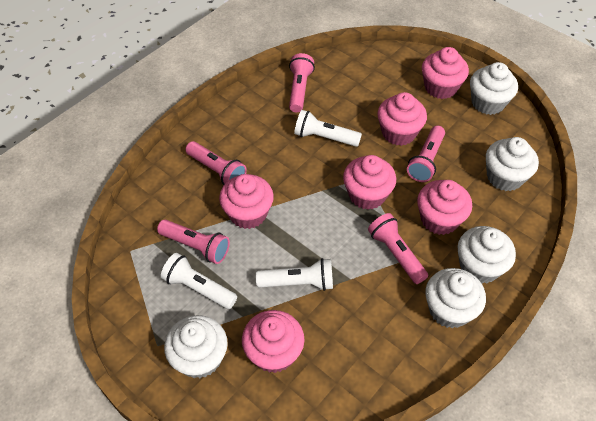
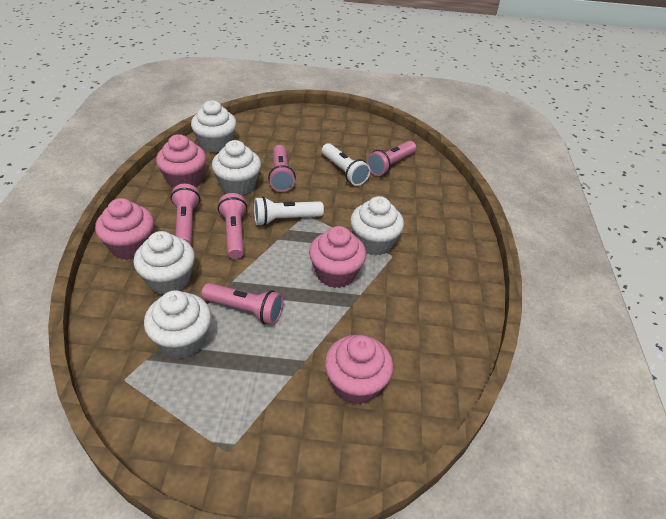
pink cupcake: [219,174,274,229] [242,310,304,373] [343,155,396,210] [377,92,427,146] [417,180,472,235] [422,47,469,99] = 6 -> [95,198,154,260] [156,134,206,187] [309,226,366,288] [325,335,393,405] = 4
white flashlight: [161,253,237,309] [256,258,333,291] [294,110,362,147] = 3 -> [254,196,324,226] [322,143,371,186] = 2

